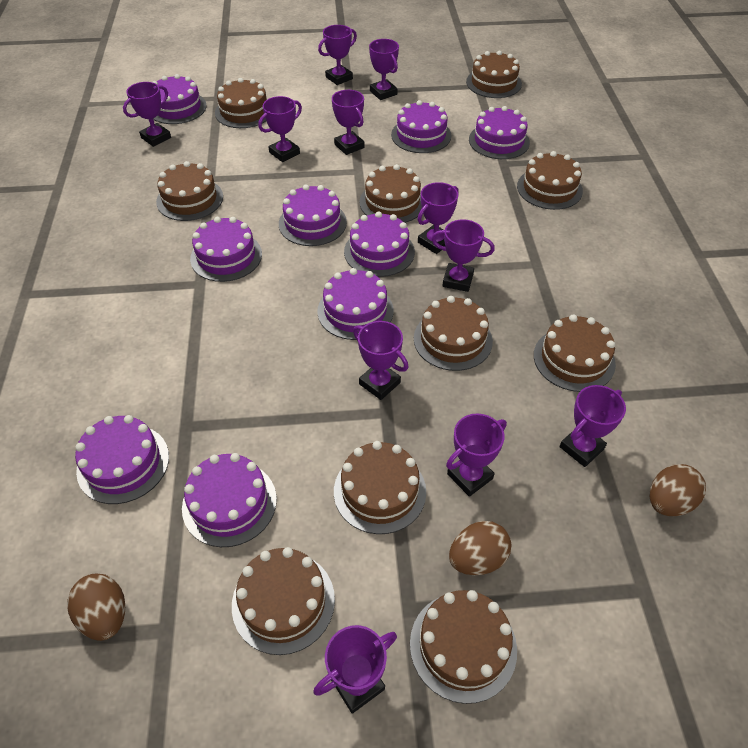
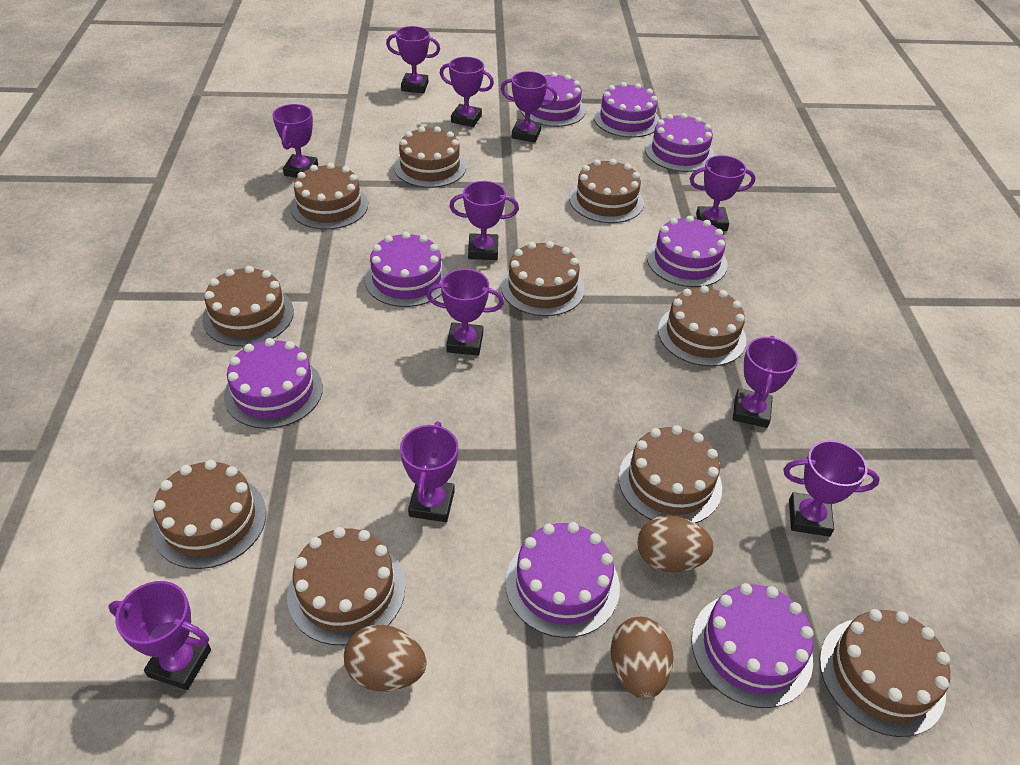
purple cake: [75,415,169,504] [153,74,207,124] [182,453,277,547] [190,217,262,282] [279,184,347,246] [317,268,394,340] [344,211,415,277] [391,100,451,153] [469,106,530,159] = 9 -> [224,338,323,429] [365,232,448,307] [505,522,620,638] [521,72,586,127] [594,82,660,138] [645,113,715,172] [647,216,728,287] [691,583,813,708] = 8

